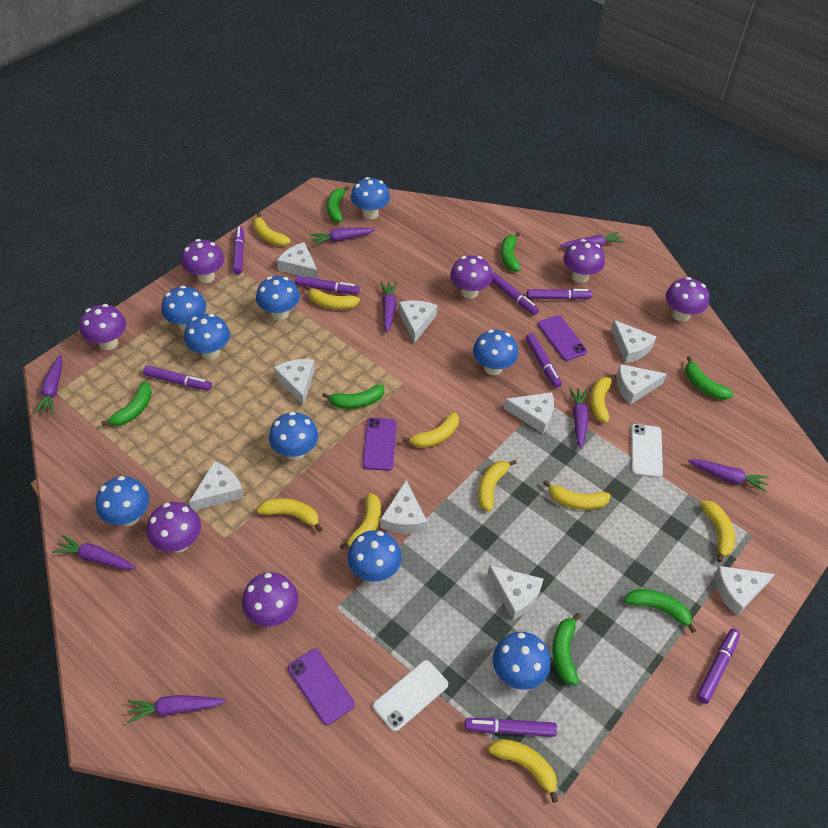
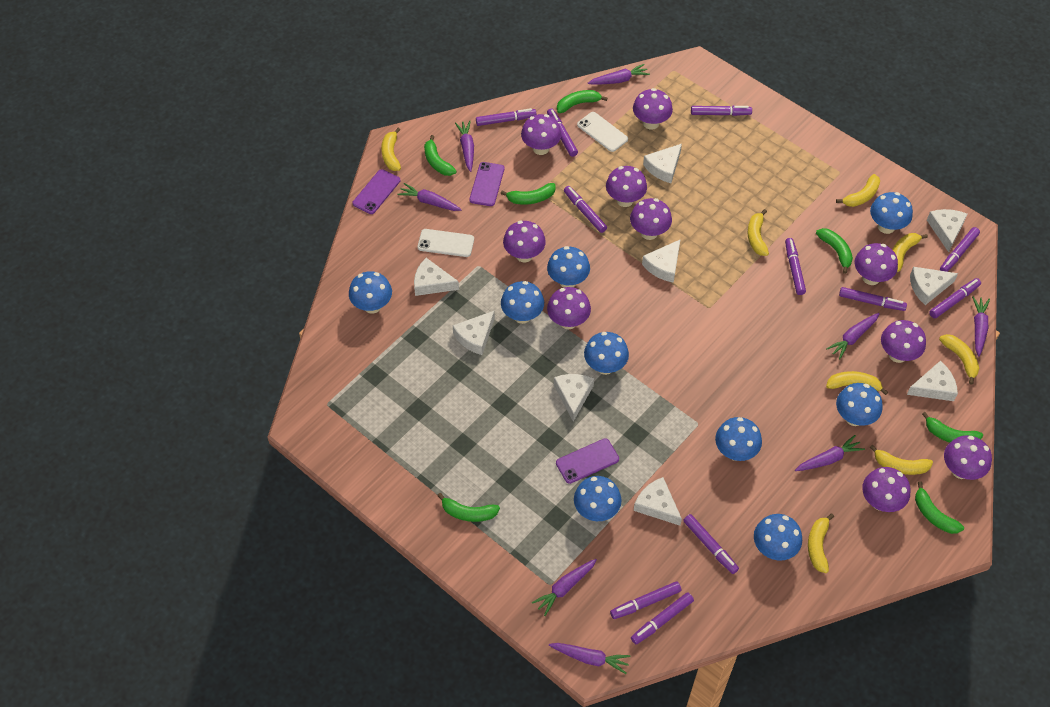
purple marker: [143,365,212,391] [233,226,244,274] [295,276,360,294] [465,718,557,737] [492,272,539,315] [525,333,562,388] [527,289,592,300] [697,629,740,704] = 8 -> [476,108,537,126] [547,108,578,157] [564,186,607,233] [610,581,681,619] [631,592,694,644] [683,514,739,574] [691,106,752,116] [785,238,806,295] [839,287,907,311] [929,278,981,318] [940,227,980,272] = 11
purple mushroom: [79,304,126,350] [147,502,201,553] [181,239,224,283] [242,572,298,627] [450,255,493,299] [563,239,605,283] [666,277,709,322] = 7 -> [503,221,546,262] [521,114,561,155] [547,287,591,329] [606,166,647,207] [630,198,672,240] [633,88,673,130] [855,243,898,285] [862,467,910,512] [881,320,926,363] [944,435,992,480] = 10
white cheese: [189,461,244,510] [274,359,315,406] [277,242,318,279] [381,480,427,534] [399,300,437,343] [488,565,544,620] [504,392,554,433] [611,320,657,363] [617,364,667,405] [714,566,775,616] = 10 -> [414,258,459,296] [453,311,495,355] [554,374,594,422] [634,477,682,526] [642,239,681,283] [643,144,682,183] [907,361,958,401] [910,267,958,305] [927,209,967,252] = 9
yellow banana: [253,213,291,246] [257,498,323,532] [305,285,360,310] [340,493,381,549] [402,412,459,448] [478,460,517,512] [488,739,558,803] [543,480,611,510] [590,374,616,423] [700,501,735,562] = 10 -> [381,128,401,171] [748,209,769,256] [808,514,834,573] [826,371,888,395] [836,174,880,207] [870,445,933,475] [893,233,928,272] [939,334,979,385] = 8

